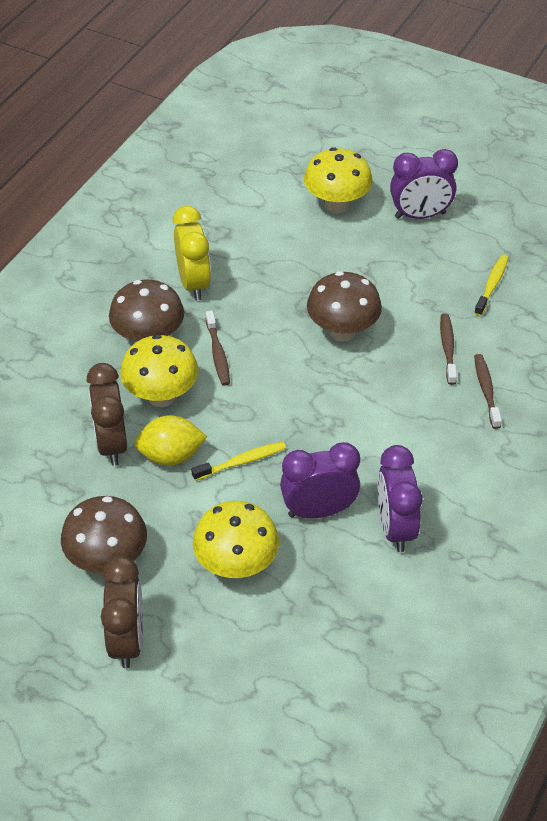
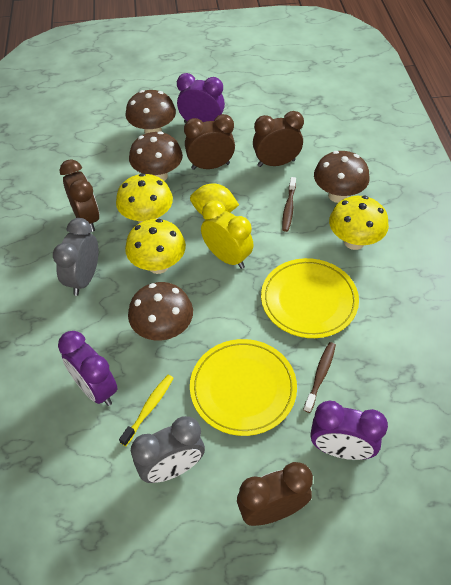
brown clock: [87,363,127,466] [101,556,143,669] = 2 -> [60,159,100,232] [184,114,235,170] [237,462,313,526] [253,111,304,167] = 4
brown mushroom: [61,496,147,573] [109,280,184,342] [307,271,382,342] = 3 -> [126,90,176,134] [128,282,193,340] [129,131,183,181] [314,151,370,203] = 4
brown toothbrush: [206,311,230,386] [440,313,457,385] [474,354,502,429] = 3 -> [282,177,296,232] [303,342,336,413] = 2
grey clock: none = 0 -> [53,218,98,296] [131,416,205,483] = 2
yellow plate: none = 0 -> [190,339,297,436] [261,258,359,338] = 2
yellow toothbrush: [191,441,286,481] [474,255,509,316] = 2 -> [119,375,173,446] = 1

